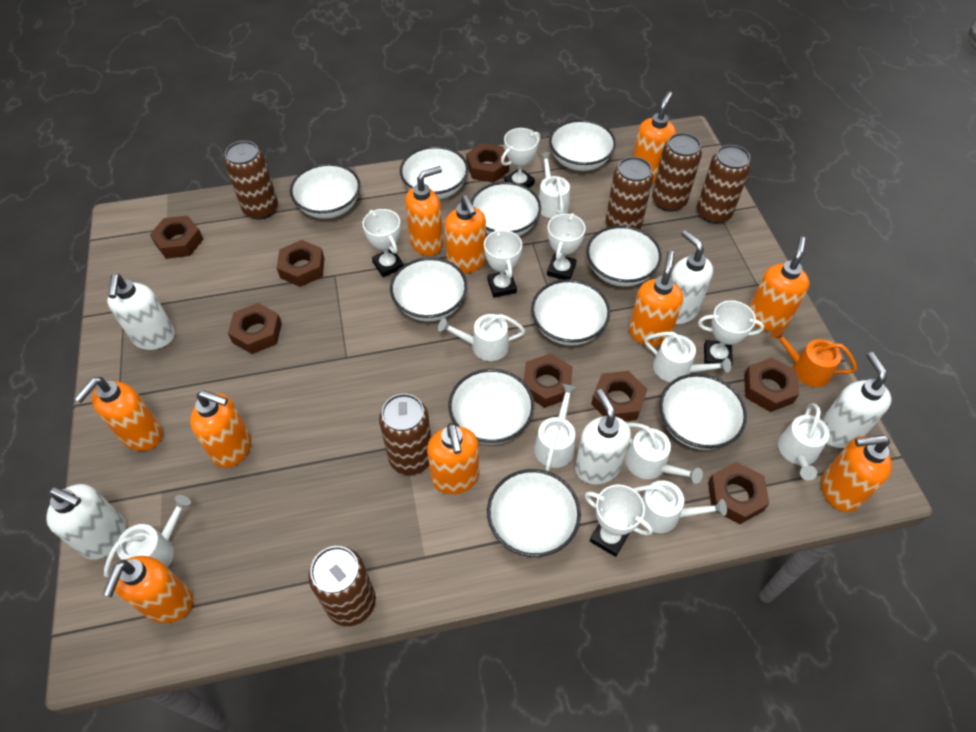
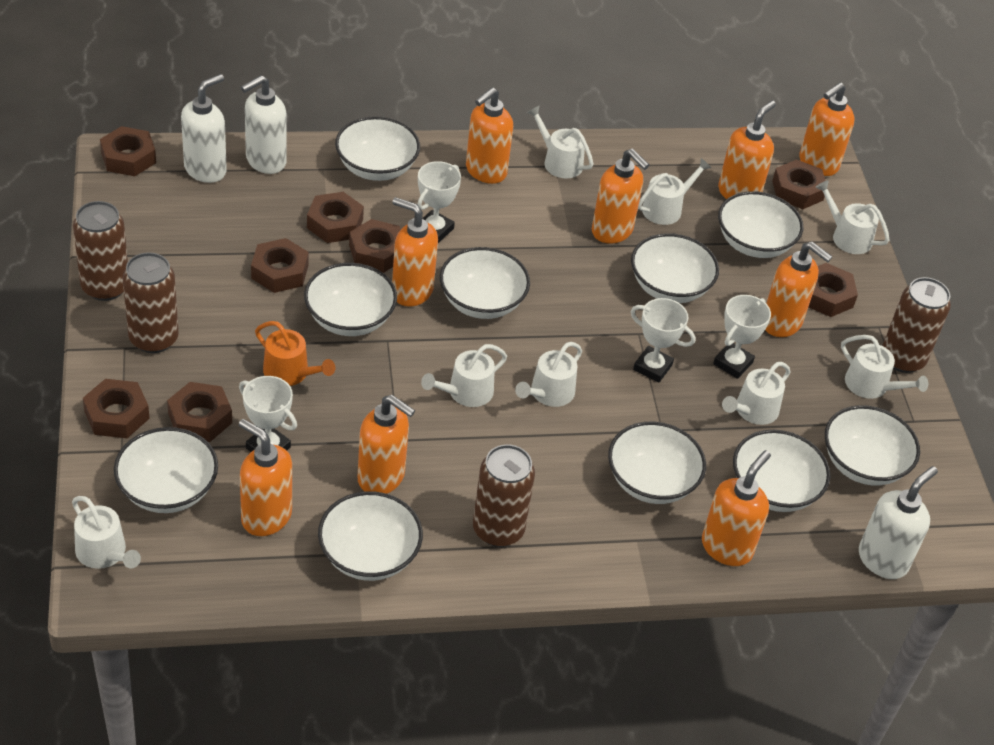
brown can: [224,141,278,220] [309,546,376,626] [379,393,431,475] [606,157,653,229] [652,133,702,212] [697,145,751,224] = 6 -> [73,201,128,301] [123,252,179,353] [473,444,535,547] [882,277,951,373] = 4
orange soap dispenser: [74,377,163,451] [102,556,193,623] [190,390,251,468] [405,166,443,256] [427,423,479,494] [445,195,486,273] [629,251,683,346] [633,92,676,183] [749,237,809,331] [821,435,892,512] = 10 -> [239,419,292,536] [358,395,415,494] [392,197,438,307] [466,87,513,184] [592,149,649,244] [702,450,771,566] [718,101,776,199] [765,242,832,337] [799,82,855,176] = 9
white soap dispenser: [46,484,126,560] [107,274,175,350] [575,389,631,485] [670,230,713,324] [822,352,892,448] = 5 -> [181,74,227,183] [241,75,287,174] [859,466,938,579] = 3
white trophy: [362,209,404,277] [484,229,522,298] [501,128,540,188] [547,213,586,280] [584,485,653,557] [698,300,764,366] = 6 -> [239,376,297,452] [418,161,461,243] [631,298,695,383] [713,295,771,379] = 4

